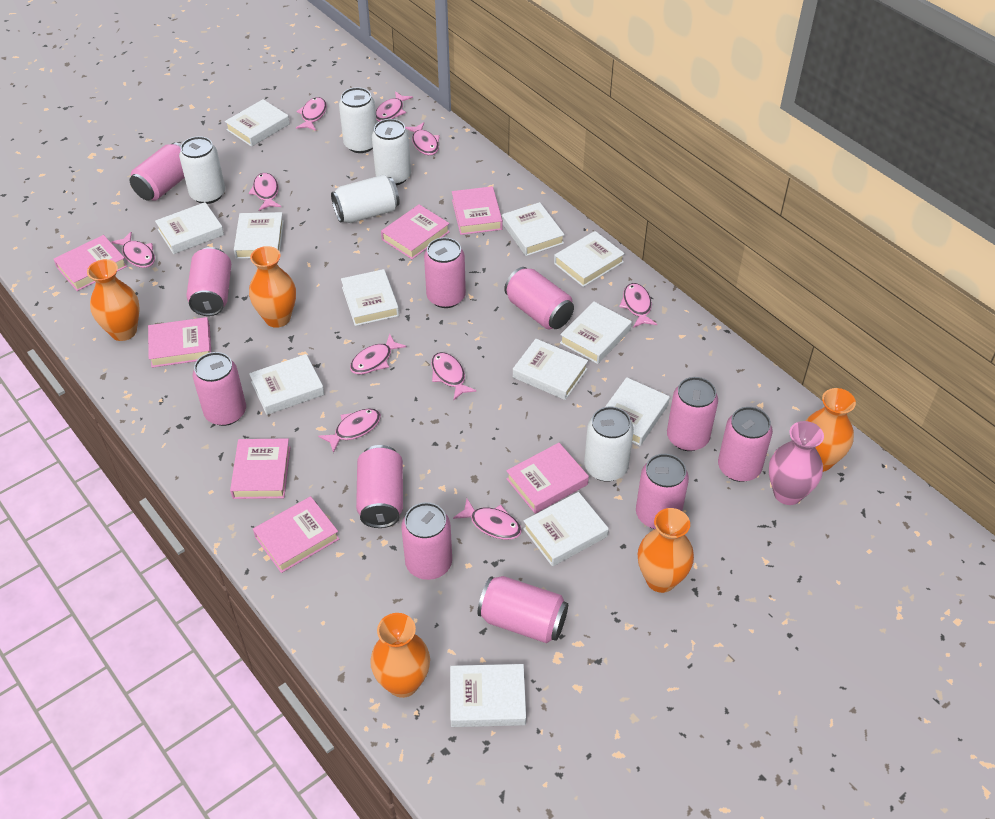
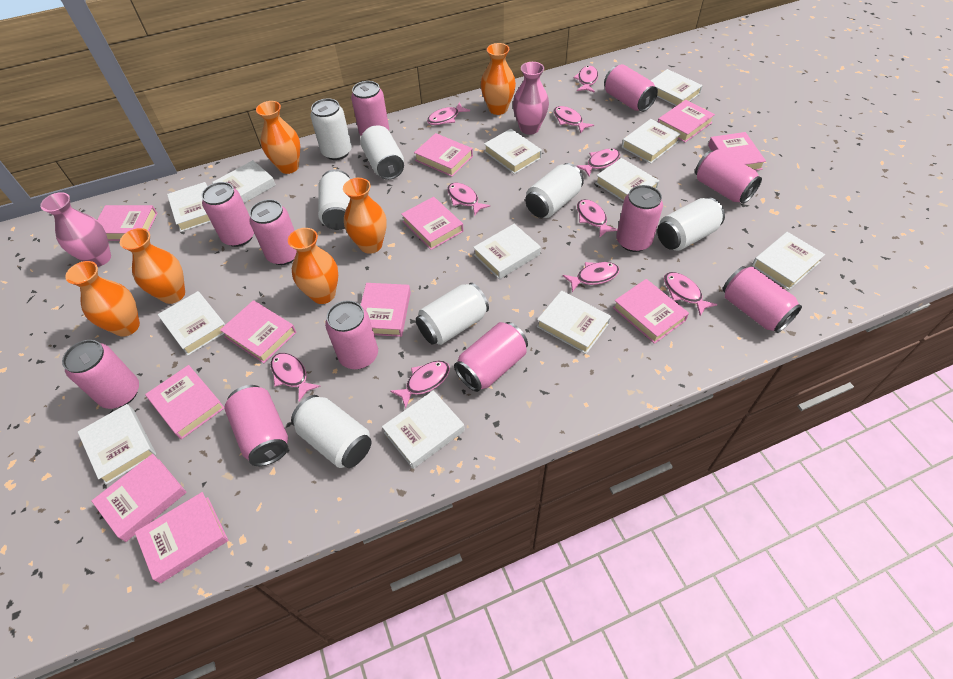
orange vase: [87,259,140,341] [249,246,296,328] [370,613,430,698] [638,508,694,593] [806,388,856,472] = 5 -> [65,261,140,337] [120,228,185,304] [256,101,300,174] [288,228,338,304] [343,178,387,254] [481,43,516,115] = 6
pink book: [54,235,127,291] [148,317,211,368] [230,438,291,499] [253,496,339,573] [381,205,450,259] [452,186,503,235] [506,443,589,514] = 7 -> [92,454,186,542] [97,205,158,241] [135,492,228,583] [145,365,224,440] [220,300,296,363] [361,283,411,337] [401,197,464,250] [414,133,473,177] [613,279,689,344] [658,100,715,142] [708,132,766,171] = 11
pink vase: [769,421,824,505] = 1 -> [40,192,111,267] [513,62,549,135] = 2
white can: [179,136,225,204] [331,175,400,223] [339,87,377,153] [372,119,411,185] [584,406,634,482] = 5 -> [291,395,372,468] [310,98,352,160] [318,169,350,230] [360,125,404,180] [416,283,489,345] [525,163,584,218] [657,198,725,251] = 7

